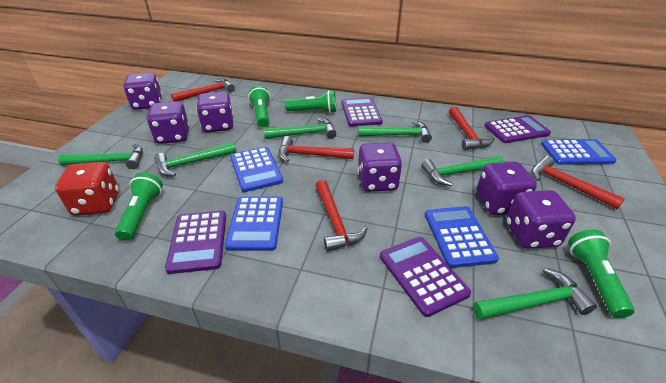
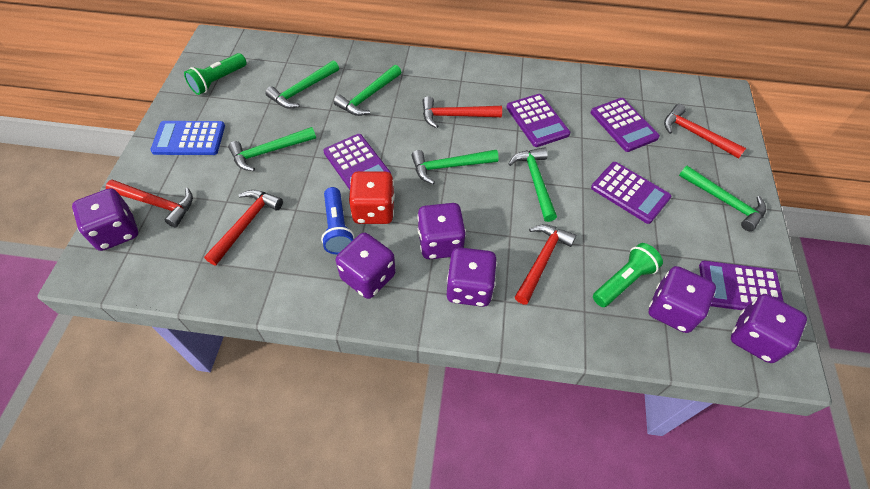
blue calculator: [225,196,283,251] [230,147,283,192] [425,206,499,268] [541,139,617,165] = 4 -> [150,121,225,155] = 1
blue flashlight: none = 0 -> [321,187,354,254] = 1
green flashlight: [115,172,163,241] [248,85,270,127] [285,90,336,113] [568,229,635,318] = 4 -> [184,53,247,95] [593,243,663,307] = 2
purple calculator: [165,211,226,274] [341,97,383,127] [380,237,471,317] [484,115,551,143] = 4 -> [323,134,391,190] [506,94,570,147] [591,98,660,152] [591,162,672,224] [699,261,784,310] = 5

